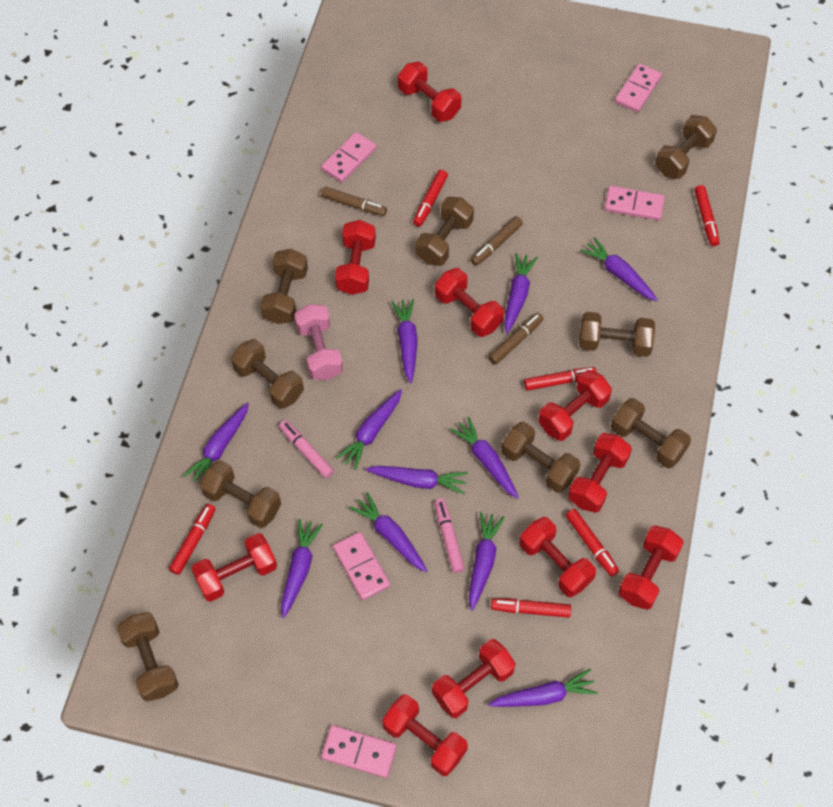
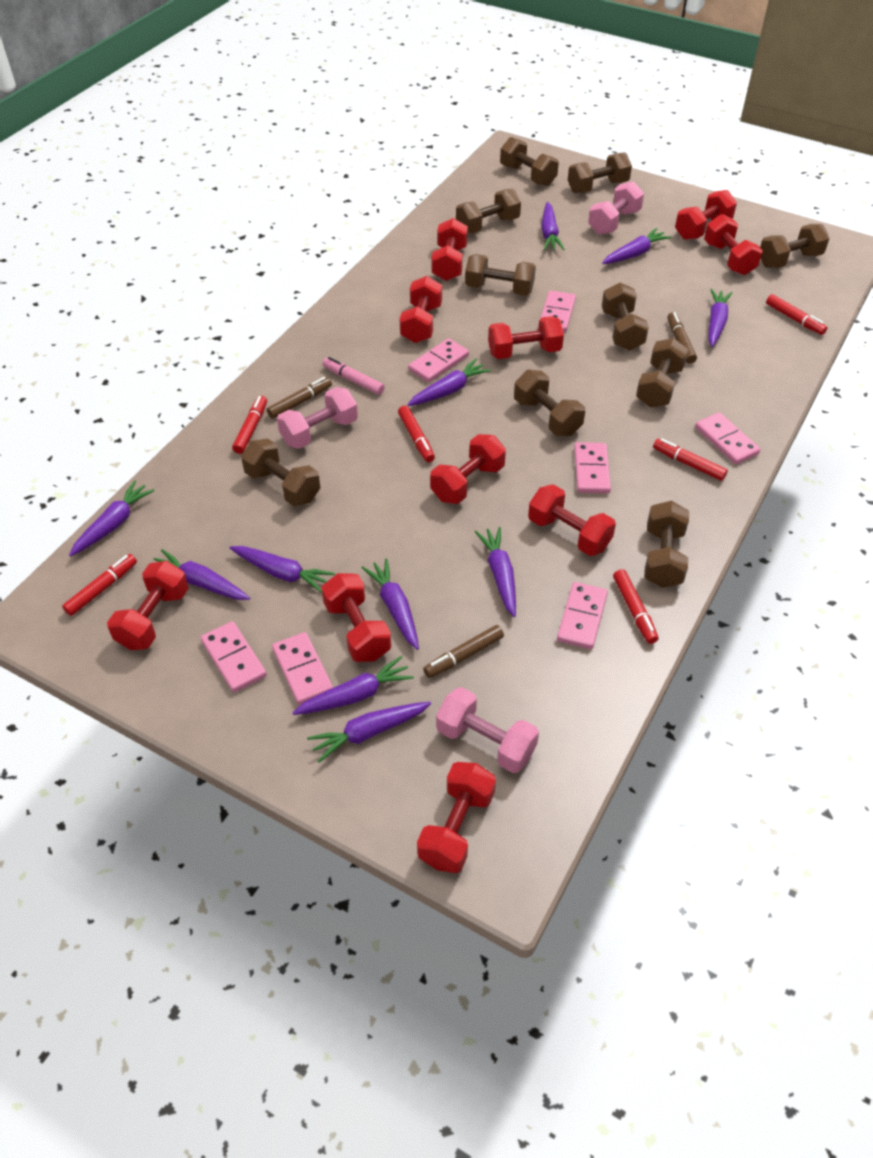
brown dumbbell: [117,612,179,701] [200,460,281,528] [231,339,304,409] [260,249,308,324] [416,197,474,266] [501,422,580,493] [579,312,655,357] [611,398,691,468] [655,115,717,179] = 9 -> [241,439,320,506] [456,189,521,234] [465,254,536,296] [500,137,559,186] [514,370,585,436] [568,152,632,193] [602,282,649,351] [636,338,688,408] [644,501,689,588] [760,224,830,268] = 10
pink domino: [321,132,376,183] [321,725,397,778] [333,532,390,600] [604,186,665,221] [615,63,662,112] = 5 -> [201,621,267,693] [272,632,333,705] [408,338,469,382] [540,291,576,333] [557,582,608,649] [574,442,611,494] [695,412,761,464] = 7
pink dumbbell: [294,304,343,380] = 1 -> [277,387,358,449] [436,687,539,773] [588,181,644,235] = 3
pink marker: [279,420,334,478] [434,499,465,573] = 2 -> [323,357,385,395] = 1

